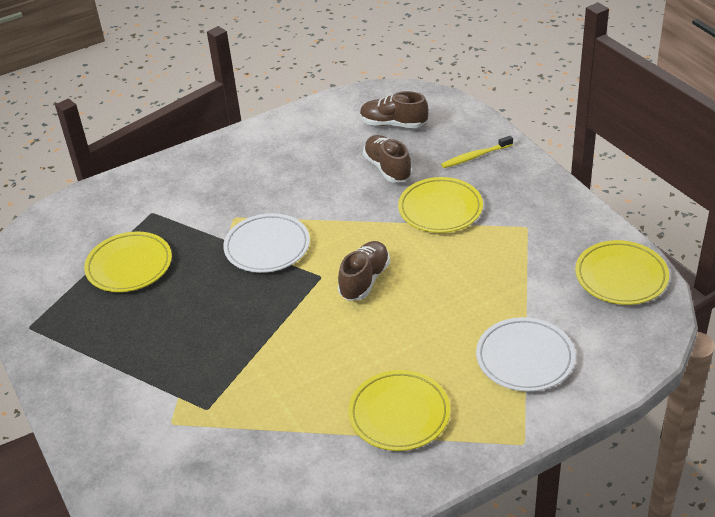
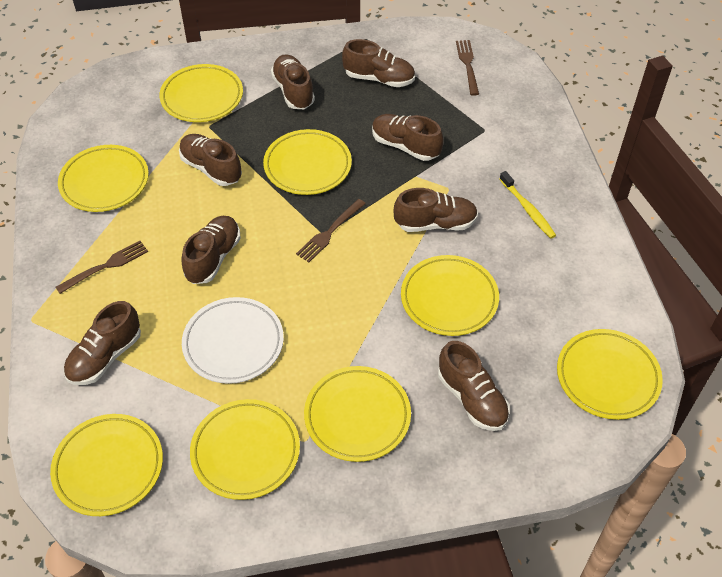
brown fork: none = 0 -> [56,241,148,294] [296,199,366,262] [456,40,479,96] = 3
brown shoe: [338,241,390,301] [360,91,428,128] [363,135,412,183] = 3 -> [64,301,141,385] [179,134,242,186] [181,216,241,284] [271,54,315,109] [342,39,415,87] [372,114,444,161] [394,188,478,232] [438,341,510,431] = 8
white plate: [223,213,310,273] [476,317,575,392] = 2 -> [182,297,284,384] = 1
yellow plate: [84,231,172,292] [348,370,450,451] [398,177,483,233] [575,240,669,305] = 4 -> [50,414,163,516] [58,145,149,212] [159,64,243,122] [190,399,300,500] [263,129,352,195] [304,366,411,462] [401,255,499,336] [557,329,663,420] = 8

